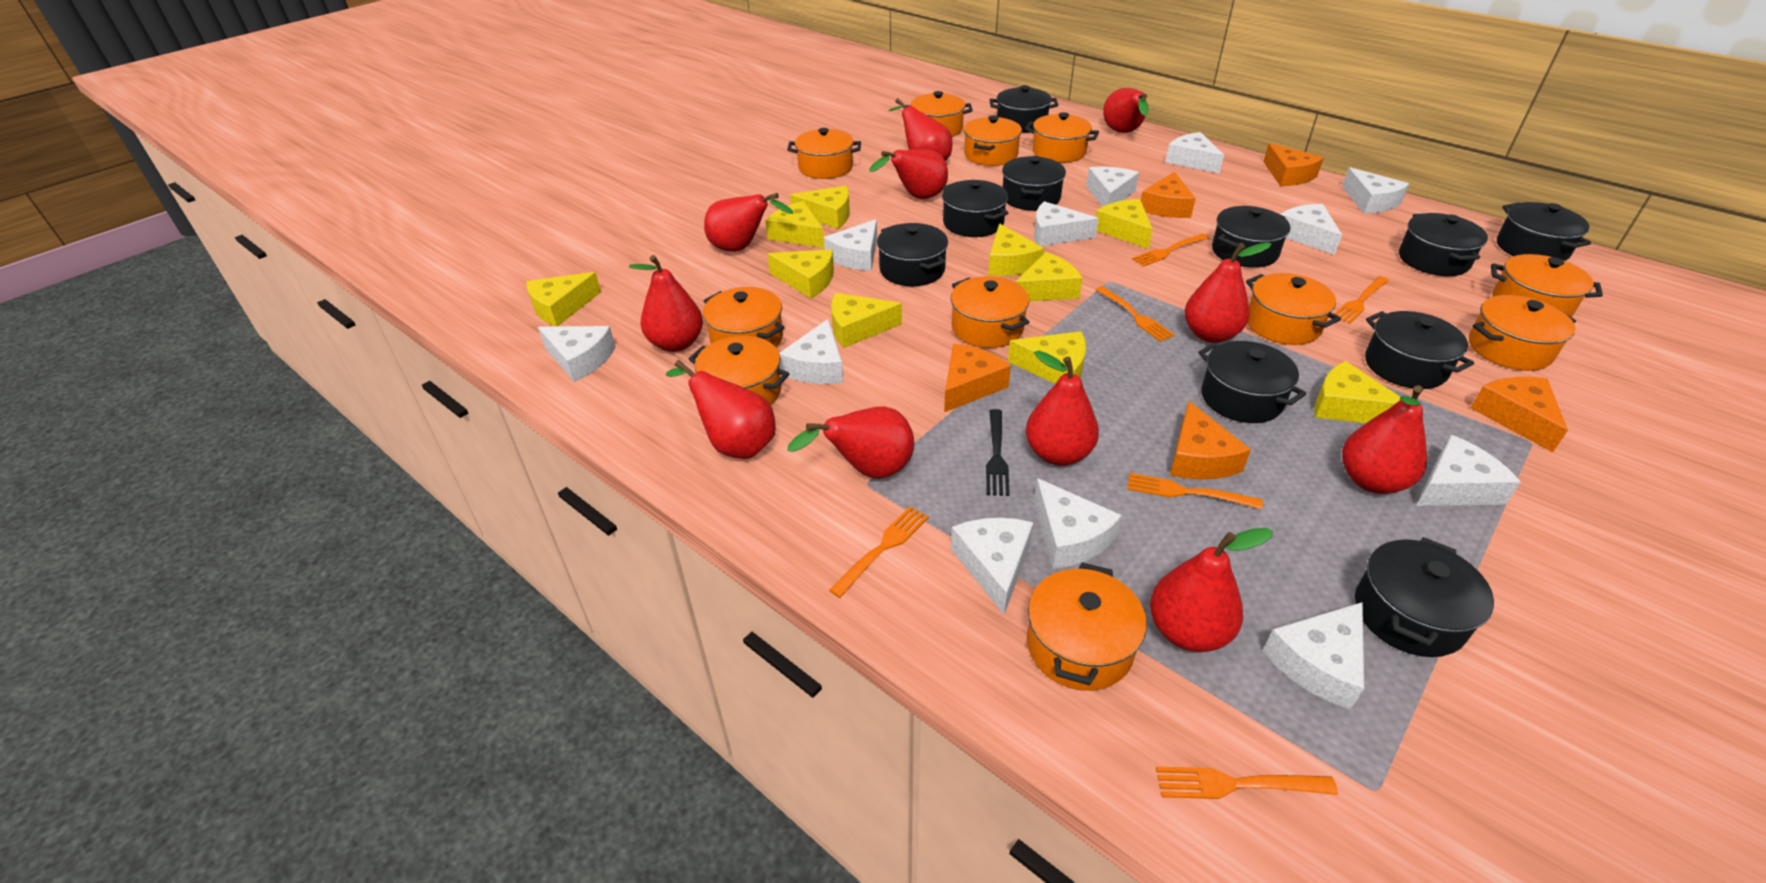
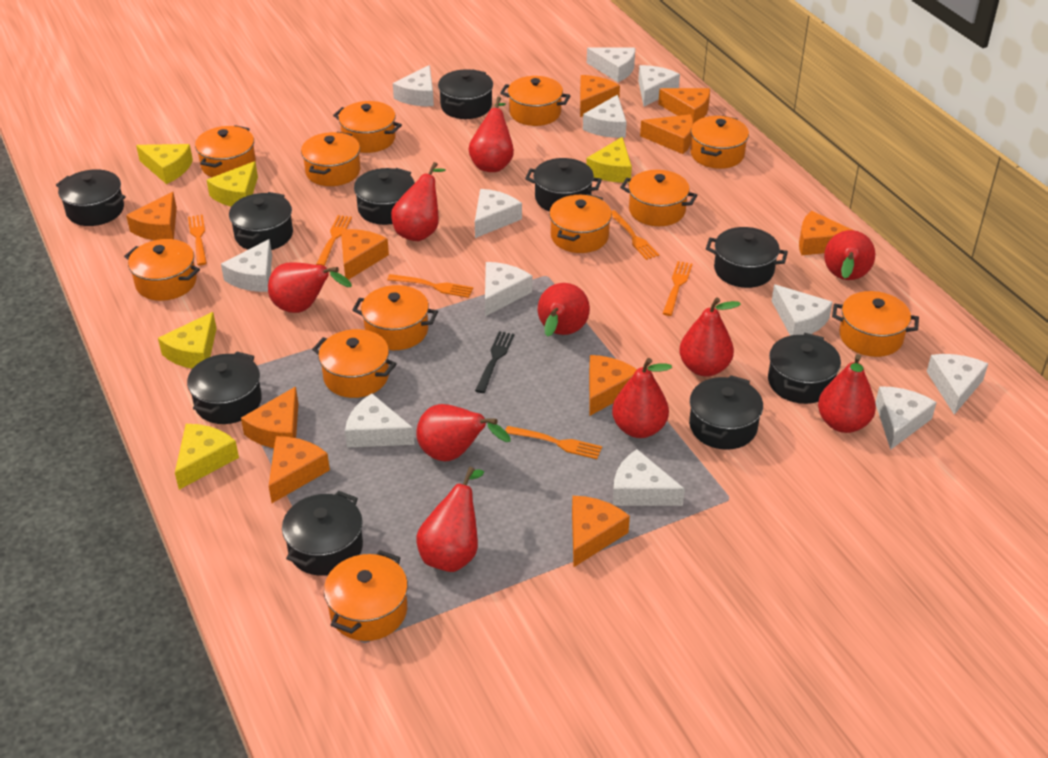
orange cheese: [944,344,1011,412] [1141,172,1196,218] [1170,401,1251,480] [1263,143,1324,186] [1471,377,1568,452] = 5 -> [126,192,177,240] [241,387,298,448] [269,436,330,503] [341,229,389,280] [572,496,630,567] [580,75,620,117] [589,355,637,416] [640,114,693,154] [658,88,710,124] [799,211,852,256] = 10
orange pot: [689,336,789,405] [703,287,785,347] [787,128,861,179] [905,91,973,137] [951,276,1029,348] [964,115,1022,166] [1025,112,1099,163] [1027,562,1147,691] [1246,273,1341,345] [1469,295,1576,371] [1491,254,1603,317] = 11 -> [124,239,200,301] [195,125,256,178] [301,132,361,186] [312,329,397,398] [324,550,408,641] [333,101,402,153] [352,285,438,350] [500,76,570,126] [549,194,612,253] [620,170,697,226] [691,115,749,169] [832,291,919,357] = 12
red pear: [629,255,703,352] [666,360,776,459] [704,193,793,252] [787,407,914,479] [869,149,948,199] [888,98,952,161] [1026,350,1099,466] [1103,88,1149,133] [1150,528,1273,652] [1184,243,1272,343] [1342,385,1427,494] = 11 -> [268,262,352,313] [391,162,446,241] [416,404,511,461] [416,467,484,572] [469,97,514,172] [538,283,590,337] [612,358,672,438] [679,298,741,376] [818,354,876,433] [824,230,875,280] = 10
yellow cheese: [526,272,601,326] [765,201,824,248] [767,249,834,298] [790,186,850,229] [831,293,902,348] [988,223,1044,276] [1008,331,1086,384] [1015,252,1083,301] [1096,199,1153,249] [1314,361,1400,423] = 10 -> [136,144,193,184] [158,312,217,369] [175,424,239,490] [207,161,258,207] [586,137,632,183] = 5

